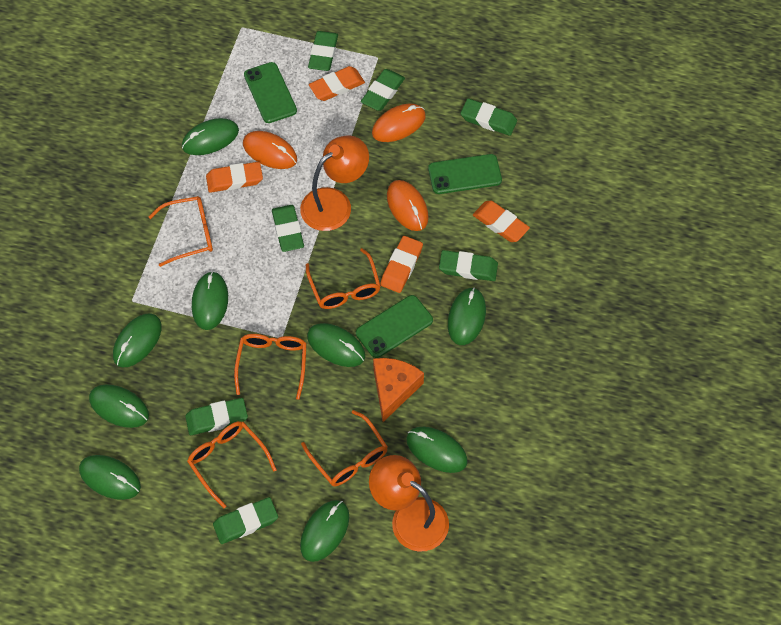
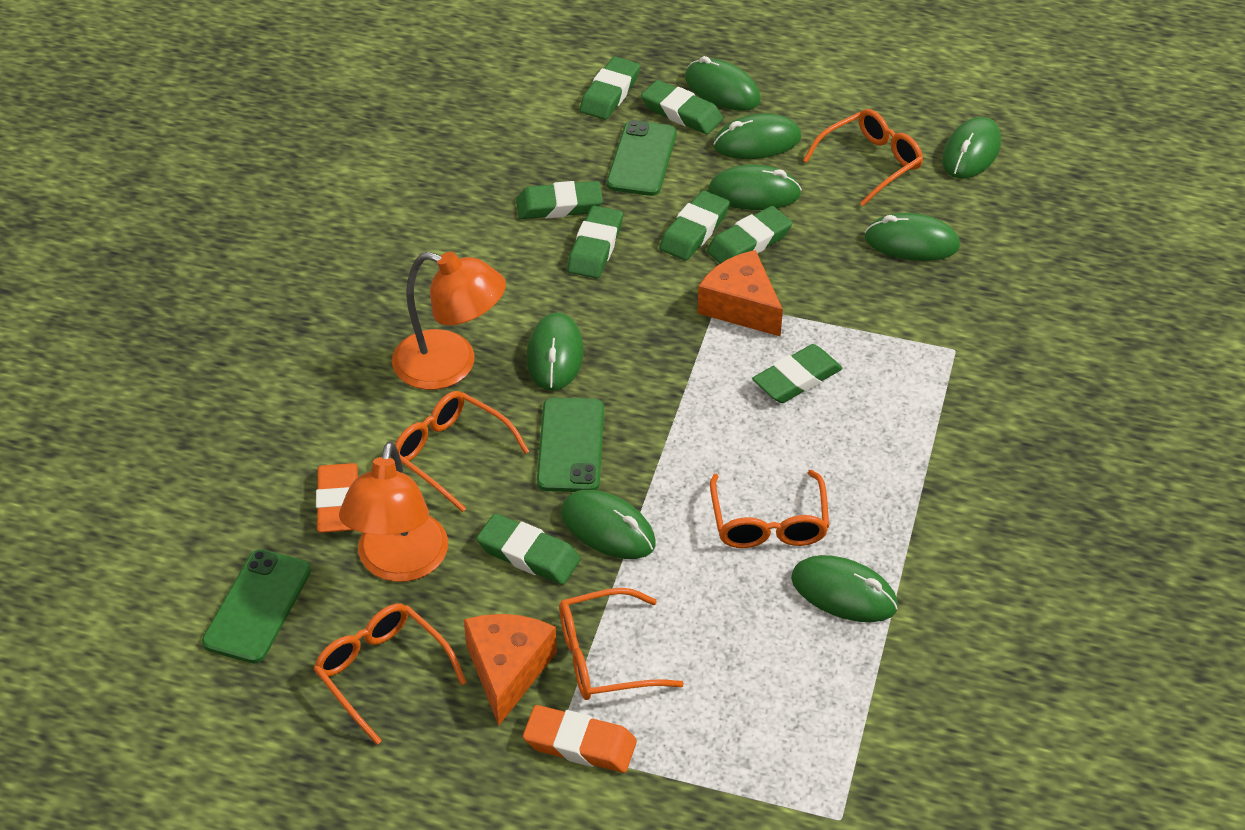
green eraser: [185,398,248,435] [213,497,278,544] [272,205,304,252] [308,31,338,71] [361,69,405,111] [439,250,498,281] [461,99,517,136] = 7 -> [476,513,581,585] [516,181,603,219] [567,206,623,279] [579,56,640,120] [641,80,723,134] [659,190,730,261] [707,206,793,264] [752,344,843,403] = 8
green mouse: [79,455,141,500] [89,384,149,428] [113,313,162,368] [182,118,239,155] [192,271,228,330] [300,500,349,562] [307,323,365,367] [406,427,468,473] [448,288,486,345] = 9 -> [527,312,584,391] [561,490,656,559] [685,56,761,111] [708,165,802,210] [714,114,801,159] [791,555,898,622] [865,213,960,261] [942,117,1001,179] = 8
orange cheese: [373,358,424,422] = 1 -> [464,614,557,725] [697,250,783,337] = 2
orange eraser: [206,162,263,193] [309,66,365,101] [380,236,423,293] [473,200,530,242] = 4 -> [316,463,358,533] [523,705,637,773] = 2
orange mouse: [243,131,297,169] [372,104,426,142] [387,180,429,231] = 3 -> none = 0

